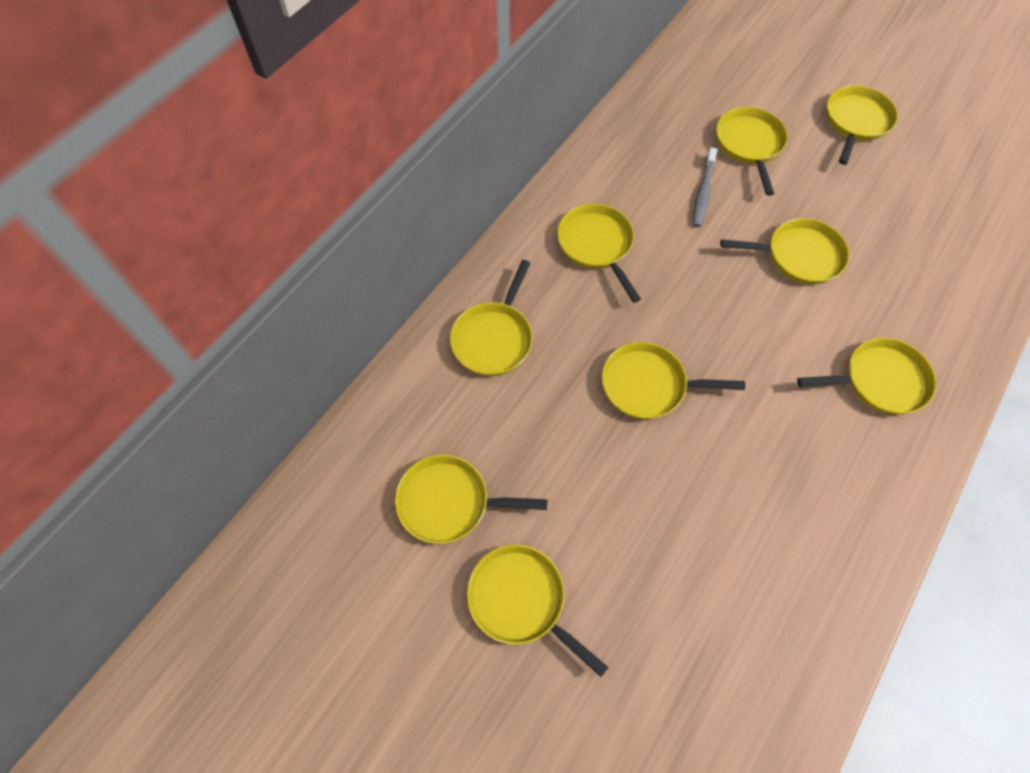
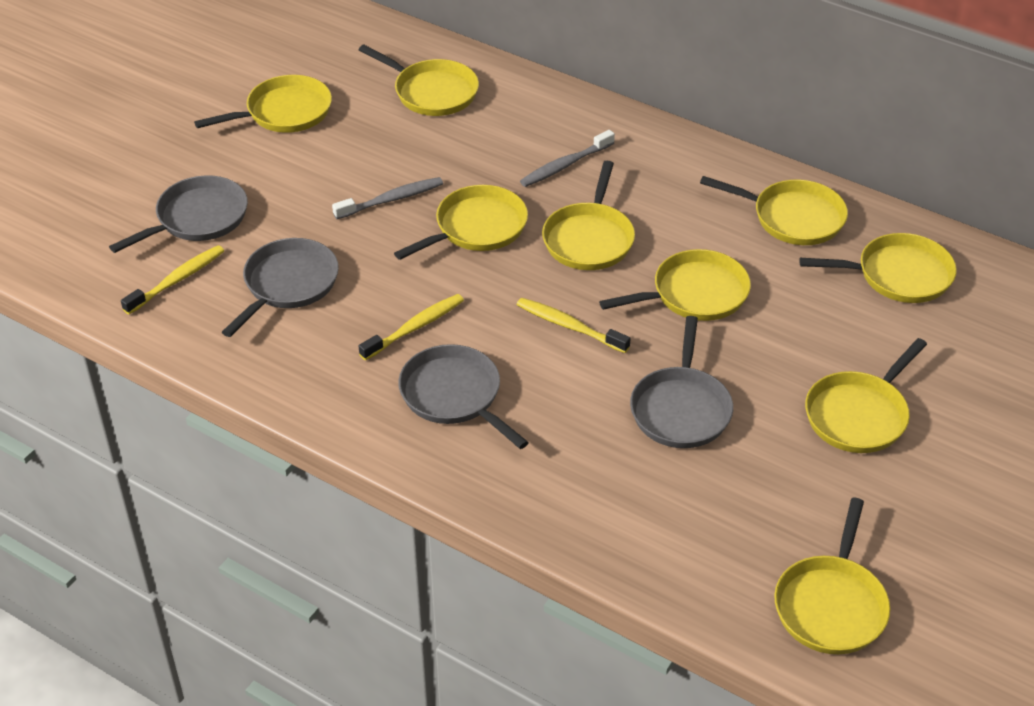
grey pan: none = 0 -> [109,175,248,253] [222,238,339,337] [398,344,529,449] [630,316,733,448] = 4
grey toothbrush: [693,147,717,227] = 1 -> [332,177,443,219] [520,130,615,187] = 2
yellow toothbrush: none = 0 -> [121,245,224,314] [359,294,464,360] [517,298,631,353] = 3

